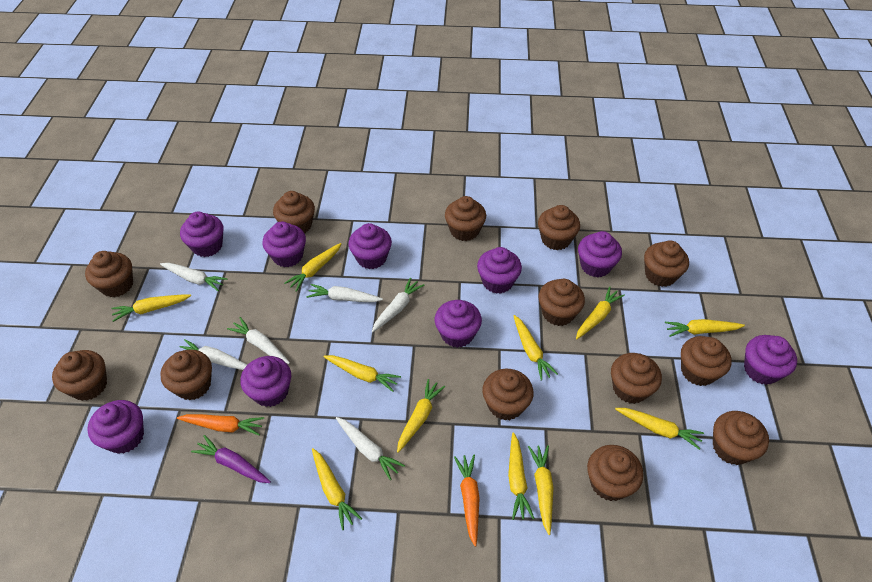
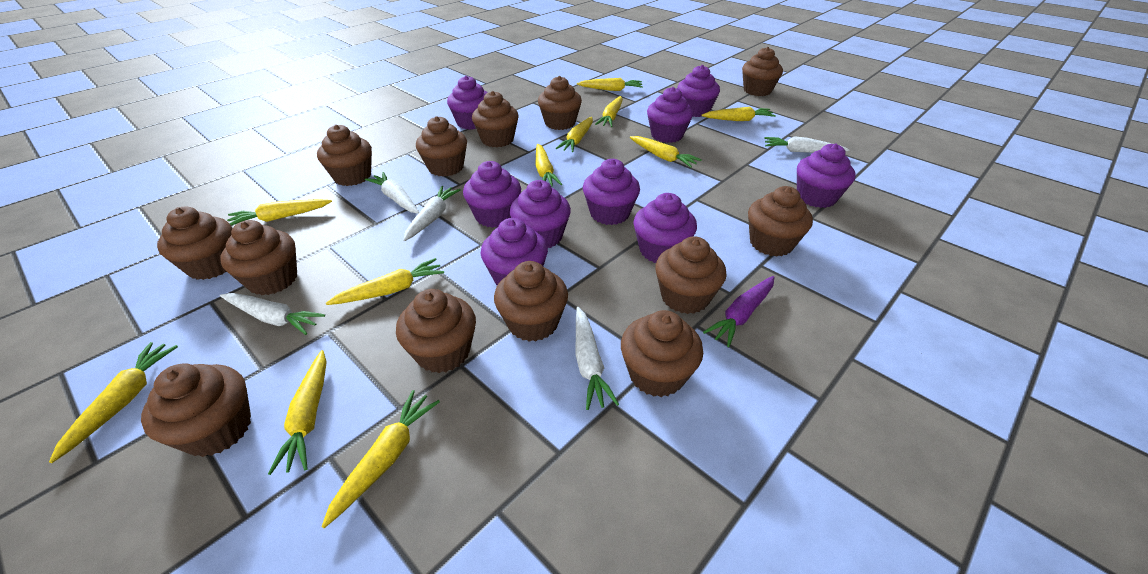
orange carrot: [177,414,264,436] [454,455,480,547] = 2 -> none = 0
white carrot: [160,263,228,291] [180,339,247,370] [227,317,290,364] [306,284,383,302] [336,417,405,480] [372,278,424,332] = 6 -> [220,293,325,335] [365,172,419,214] [403,186,461,242] [576,307,619,410] [764,136,850,153] = 5

